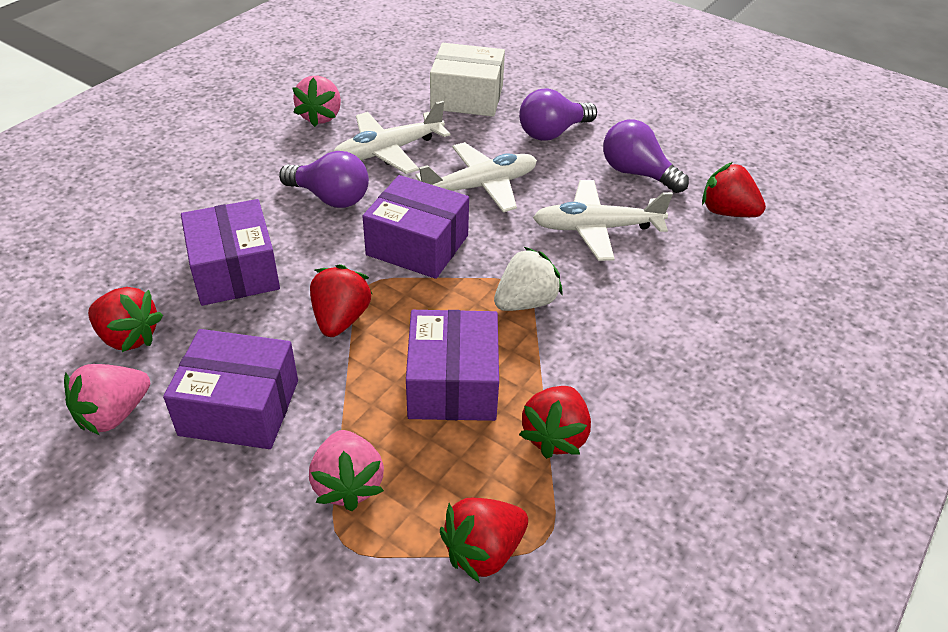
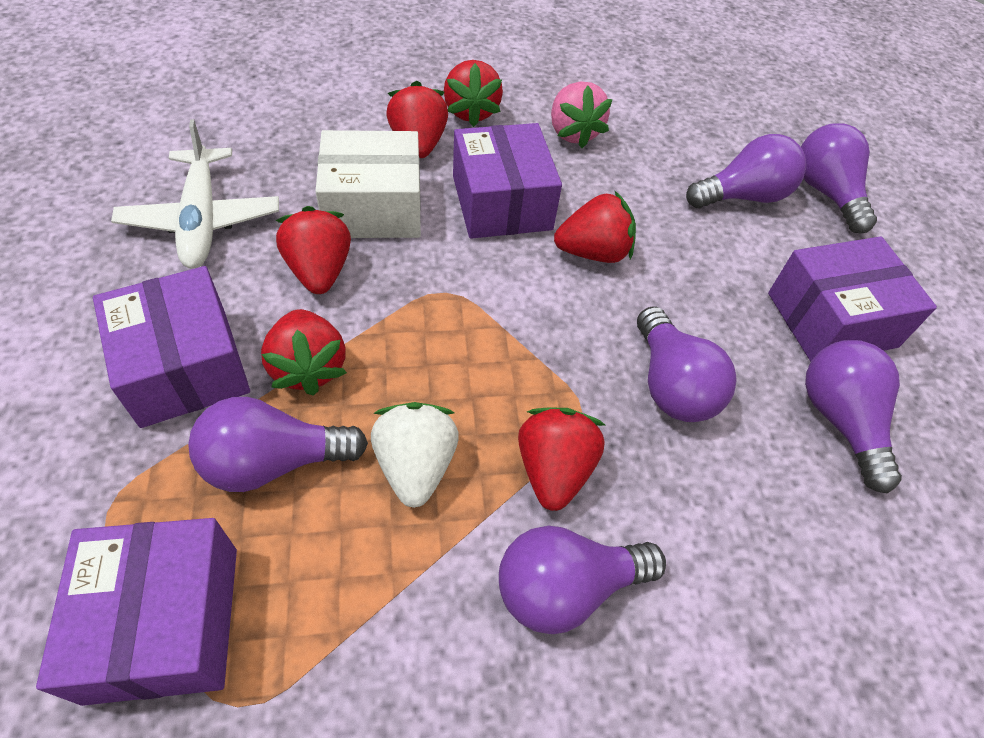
pink strawberry: [64,364,150,435] [293,76,341,127] [309,430,384,511] = 3 -> [551,81,613,148] = 1
purple light bulb: [279,151,369,208] [519,88,597,141] [603,120,689,193] = 3 -> [188,397,368,492] [499,526,666,634] [637,306,737,422] [686,134,806,208] [801,123,877,234] [805,340,902,493] = 6
red strawberry: [88,287,163,352] [310,264,372,337] [440,497,528,583] [519,386,591,459] [702,162,766,217] = 5 -> [261,309,347,396] [275,206,351,294] [386,81,448,158] [444,60,503,127] [518,408,606,511] [554,191,636,263] = 6
white plane: [334,101,450,174] [415,142,537,212] [533,180,673,261] = 3 -> [111,119,279,269] = 1

